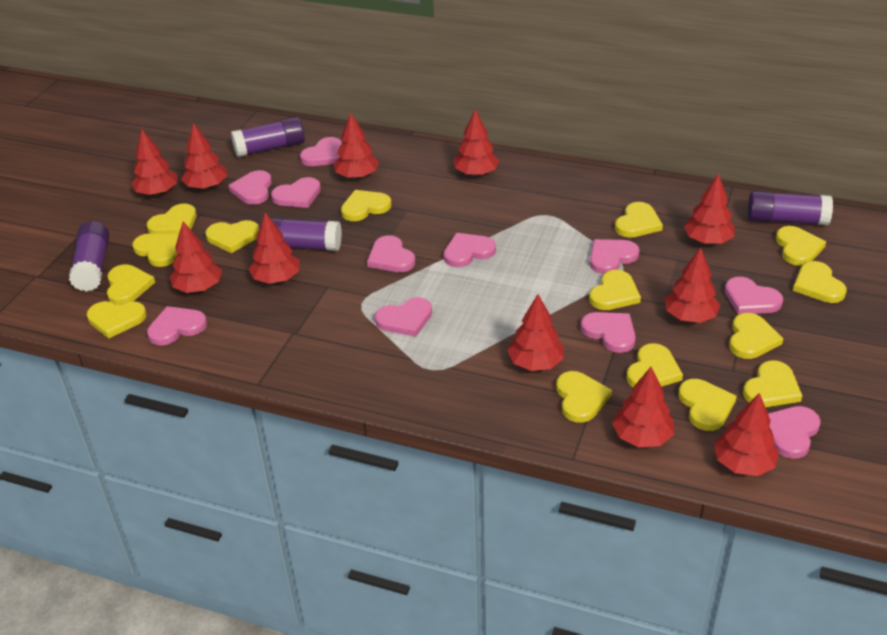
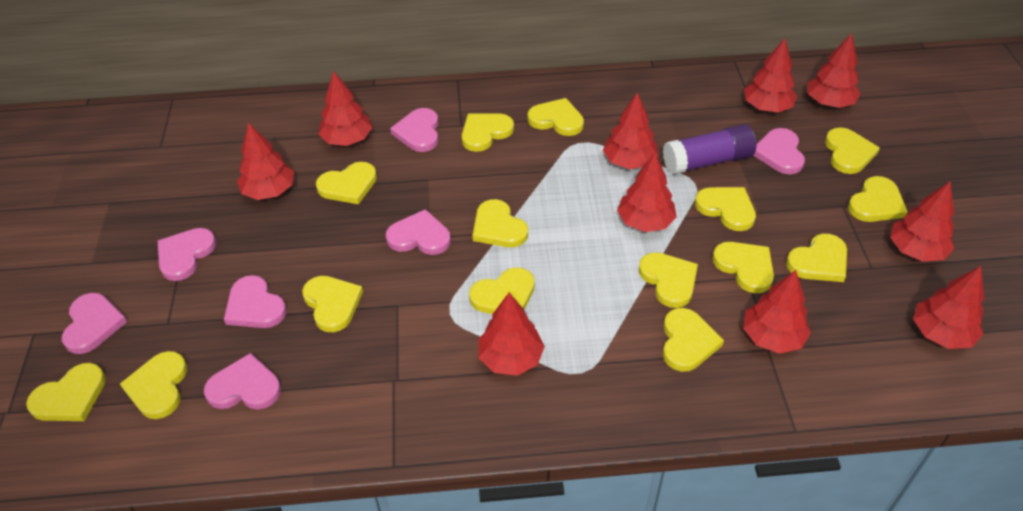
pink heart: [147,306,207,346] [228,170,272,205] [271,177,321,208] [300,137,342,166] [367,235,415,272] [375,297,432,337] [444,233,496,267] [581,312,636,353] [590,239,640,274] [725,277,783,315] [768,406,821,459] = 11 -> [62,293,127,354] [158,228,216,281] [204,353,281,410] [224,275,287,328] [386,209,451,255] [390,108,439,152] [753,128,805,174] = 7
purple glue stick: [69,221,109,292] [231,117,305,157] [259,217,342,251] [748,191,833,225] = 4 -> [663,124,756,175] = 1
red tree: [131,130,177,196] [170,222,222,293] [181,123,227,189] [249,212,300,284] [334,113,379,179] [454,110,499,176] [507,294,564,371] [612,367,674,447] [665,248,720,323] [684,173,735,244] [714,393,779,476] = 11 -> [237,122,294,200] [318,71,373,146] [478,293,545,376] [603,92,658,169] [617,153,677,232] [743,270,811,354] [744,38,797,113] [807,33,861,108] [890,181,955,262] [913,266,984,349] = 10

